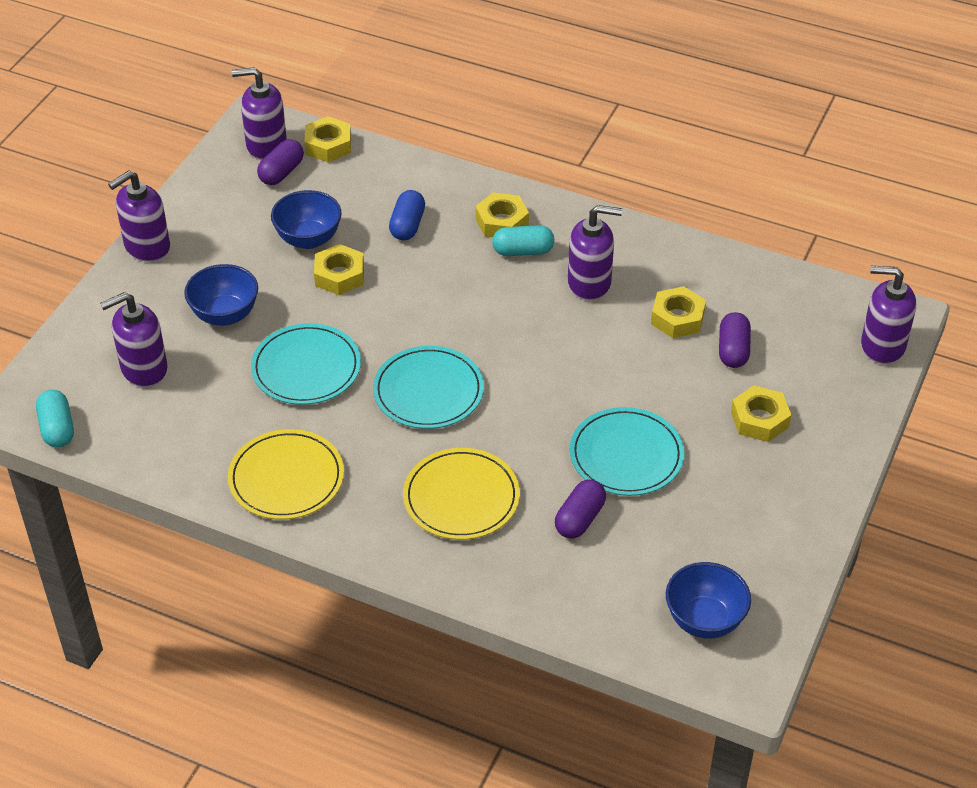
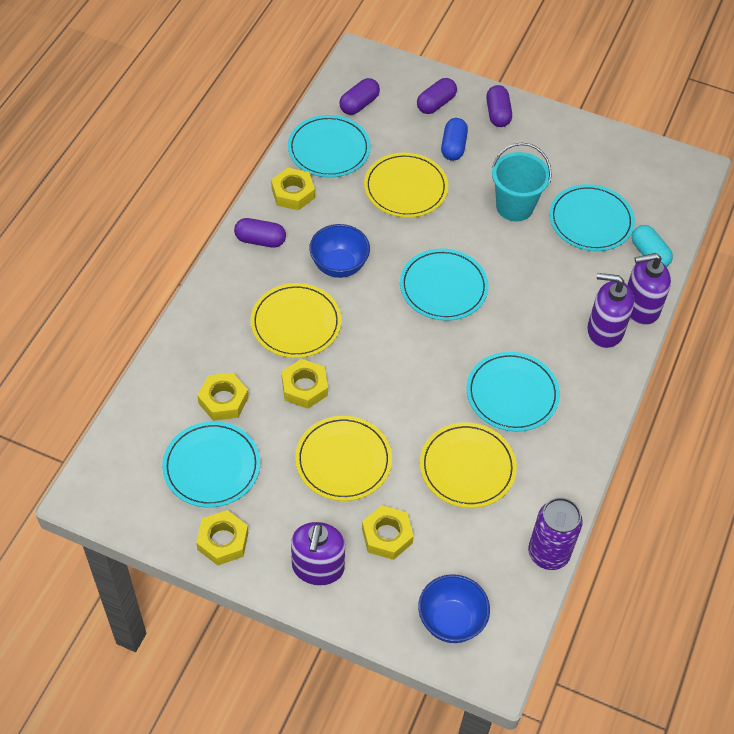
blue bowl: [184,264,258,326] [271,190,342,249] [666,562,751,639] = 3 -> [309,224,370,278] [418,574,490,643] = 2
purple can: none = 0 -> [528,497,583,570] = 1
purple capsule: [257,139,304,185] [555,479,606,538] [719,312,751,368] = 3 -> [234,218,286,248] [340,78,380,115] [417,78,457,114] [486,85,512,127] = 4
purple soap dispenser: [100,292,168,387] [108,170,170,262] [232,67,287,160] [568,205,622,300] [861,266,916,364] = 5 -> [291,522,345,586] [587,273,634,348] [627,253,671,325] = 3
turquoise bucket: none = 0 -> [492,143,552,221] = 1
turquoise capsule: [36,390,74,447] [492,225,554,256] = 2 -> [632,225,673,267] = 1
turquoise plate: [251,323,361,405] [373,346,484,429] [570,407,685,496] = 3 -> [162,421,260,508] [288,115,371,178] [400,249,489,321] [466,352,560,432] [549,184,635,251] = 5
yellow plate: [228,429,344,520] [403,448,520,540] = 2 -> [251,283,341,358] [295,416,392,501] [364,152,448,218] [420,422,517,508] = 4

